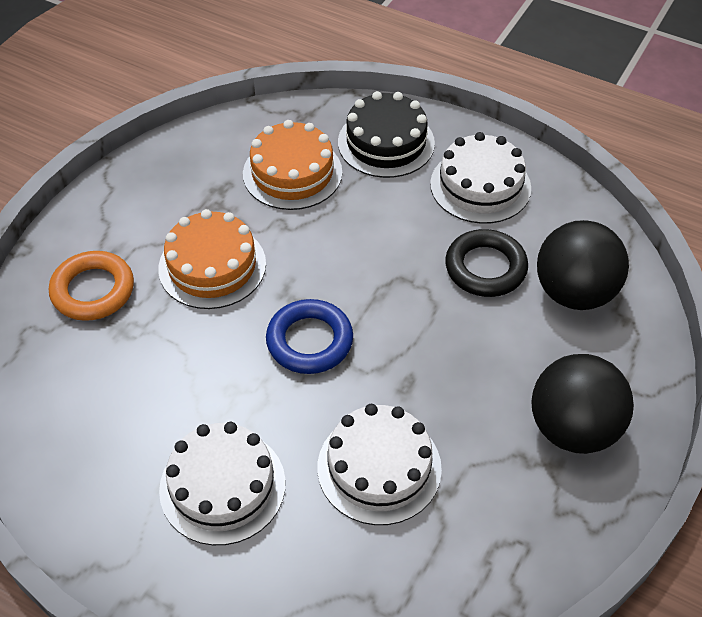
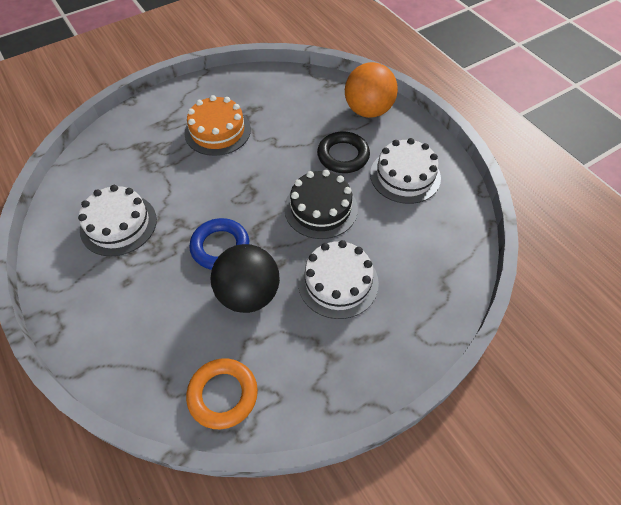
black ball: [531,354,634,454] [537,220,629,310] = 2 -> [210,244,280,313] = 1
orange ball: none = 0 -> [345,62,398,118] = 1
orange cake: [158,209,266,309] [243,120,342,210] = 2 -> [184,95,251,156] = 1

